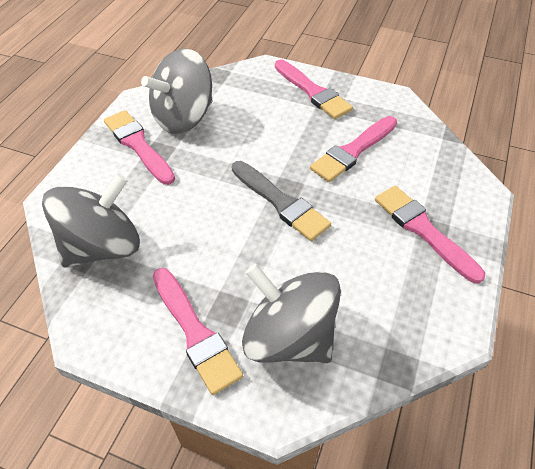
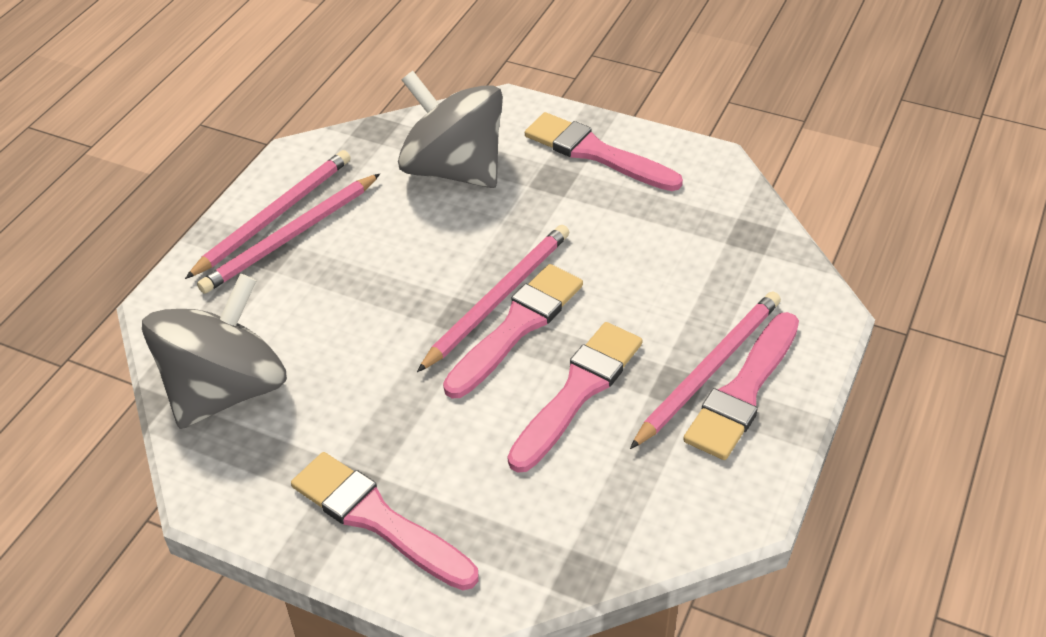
grey brush: [232,161,331,241] = 1 -> none = 0
grey spinning top: [42,173,140,268] [141,49,212,134] [242,264,341,363] = 3 -> [142,274,287,429] [398,71,503,188] = 2
pink pencil: none = 0 -> [185,150,351,279] [197,174,380,294] [417,225,569,372] [630,292,781,449] = 4

